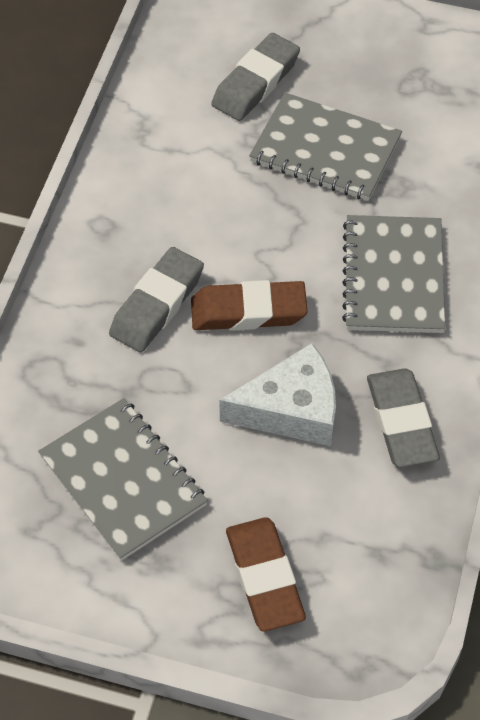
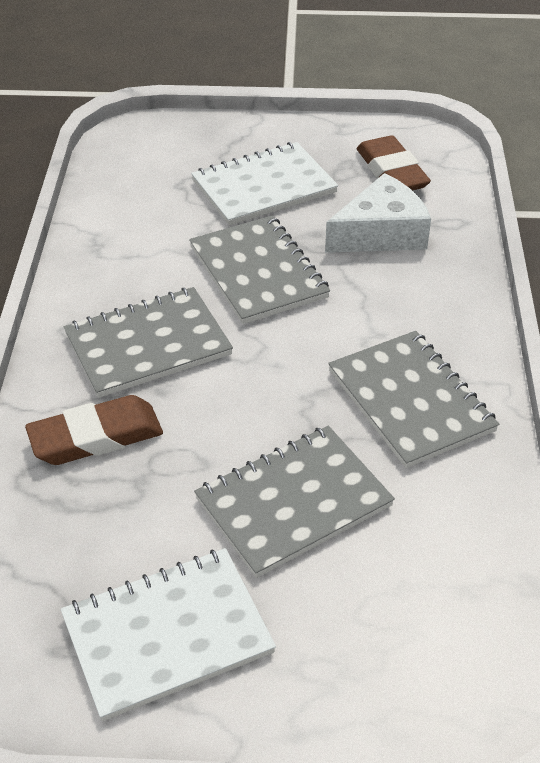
grey eraser: [109,247,204,352] [211,33,300,121] [367,368,440,468] = 3 -> none = 0
grey notebook: [38,398,208,561] [249,93,402,201] [342,215,445,333] = 3 -> [64,287,233,398] [189,216,330,324] [194,426,395,578] [328,331,499,468] = 4
white notebook: none = 0 -> [61,548,276,721] [191,142,338,225] = 2

